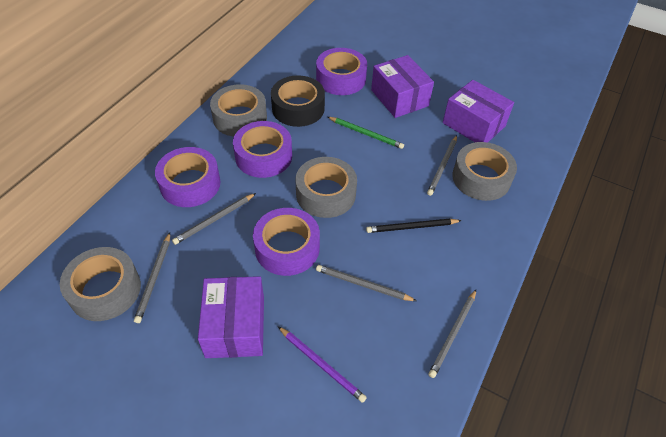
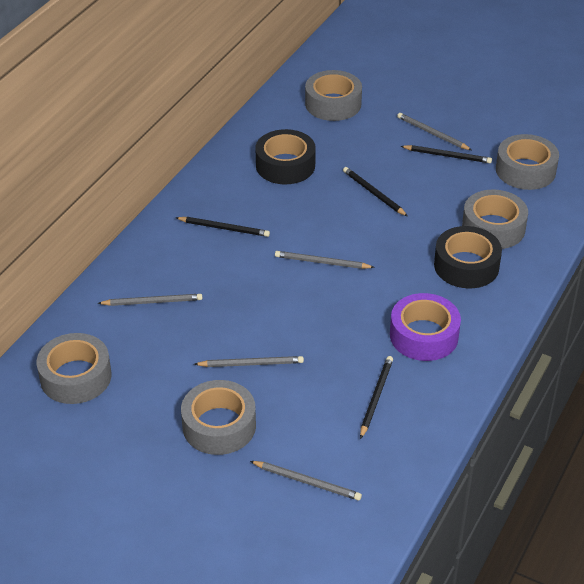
black pencil: [366,219,462,233] = 1 -> [176,217,270,237] [343,167,408,216] [360,356,393,439] [401,145,492,163] = 4
black tape: [271,75,325,127] = 1 -> [255,129,316,184] [434,226,502,288] = 2
green pencil: [328,117,404,149] = 1 -> none = 0
grey tape: [60,247,141,321] [210,84,267,137] [296,157,357,218] [452,142,517,201] = 4 -> [37,333,111,404] [181,380,256,455] [305,70,362,121] [462,189,528,249] [496,134,559,190] = 5
purple box: [198,276,264,358] [371,55,434,118] [443,80,514,142] = 3 -> none = 0
purple pencil: [278,326,367,403] = 1 -> none = 0
purple tape: [155,147,220,207] [233,121,292,178] [253,208,320,276] [316,48,367,95] = 4 -> [390,293,461,361] = 1

